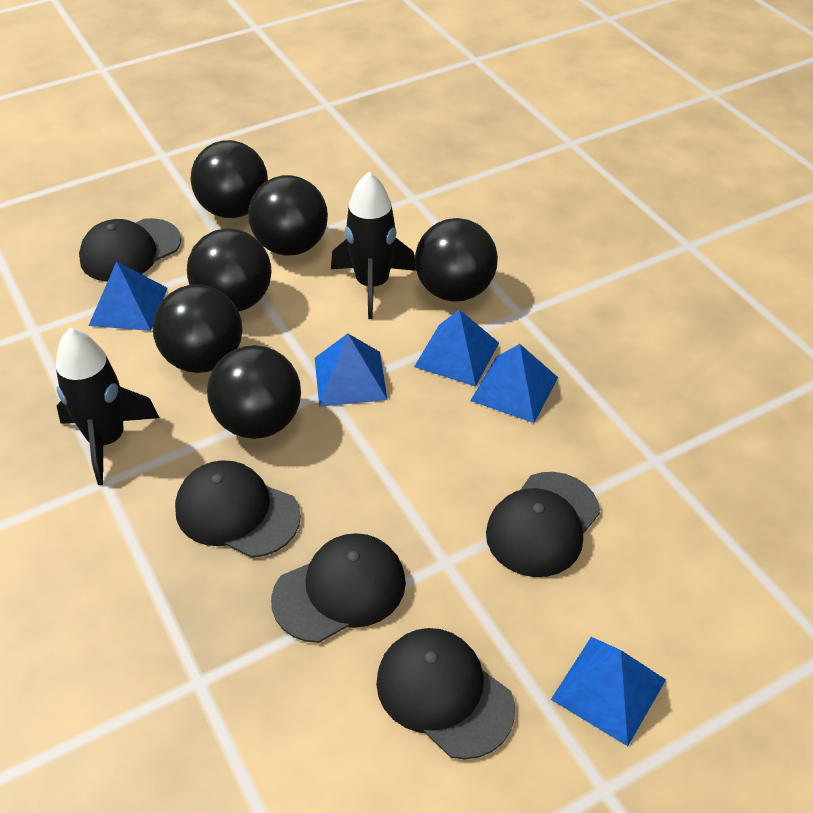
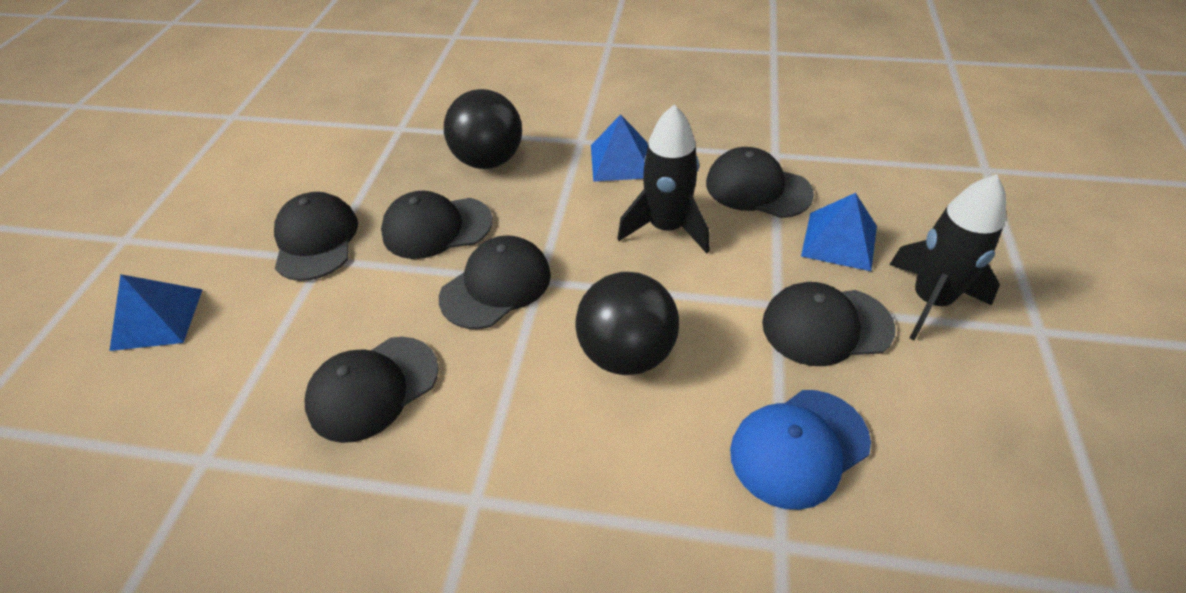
black ball: [152,284,242,373] [187,228,272,311] [191,140,268,218] [207,345,301,439] [248,175,328,256] [415,218,498,302] = 6 -> [444,89,522,169] [576,272,679,375] = 2
black cap: [79,218,181,282] [175,460,301,558] [271,533,406,643] [376,628,515,760] [486,472,600,577] = 5 -> [274,192,358,281] [305,337,439,443] [381,191,493,259] [439,235,551,329] [706,147,814,218] [762,282,895,366] = 6
blue cap: none = 0 -> [730,390,871,510] = 1
blue pyramid: [89,261,168,331] [315,333,388,407] [414,309,499,386] [470,344,558,423] [551,637,666,746] = 5 -> [110,274,203,351] [591,114,648,182] [801,193,877,271] = 3

